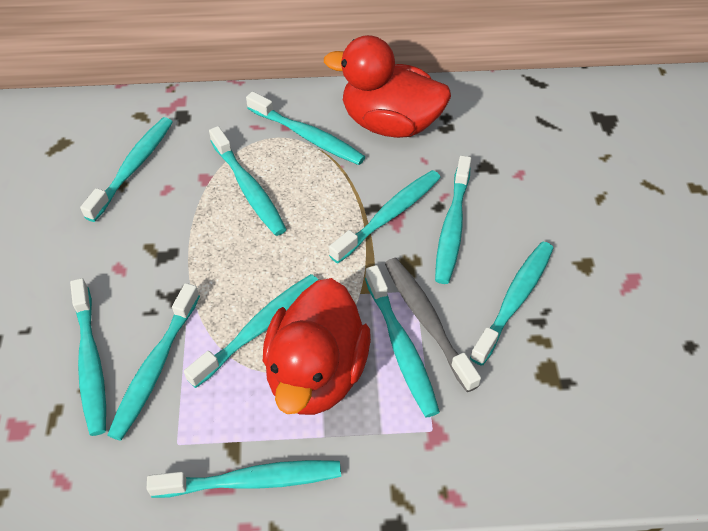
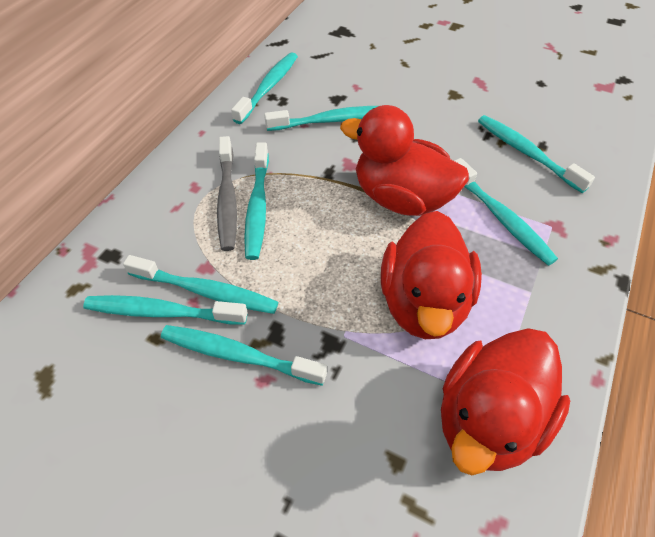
red duck: [263,278,371,415] [324,35,451,138] = 2 -> [340,105,469,216] [381,211,482,339] [441,328,570,475] = 3
turquoise toothbrush: [70,278,106,436] [80,117,173,222] [107,283,200,441] [147,460,341,498] [184,274,318,388] [209,126,287,236] [246,92,365,165] [329,170,441,263] [365,265,440,418] [435,155,471,284] [470,242,554,366] = 11 -> [83,295,248,325] [123,255,278,314] [161,325,327,386] [231,53,298,124] [244,142,269,260] [264,106,378,131] [454,158,558,266] [478,115,595,193] = 8

